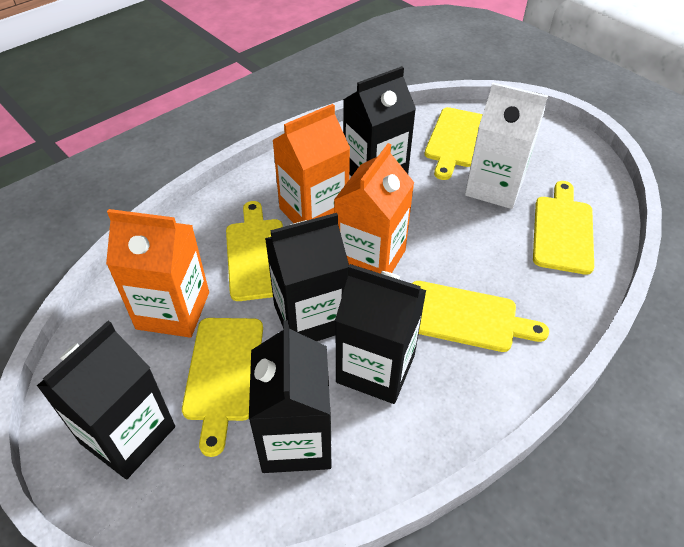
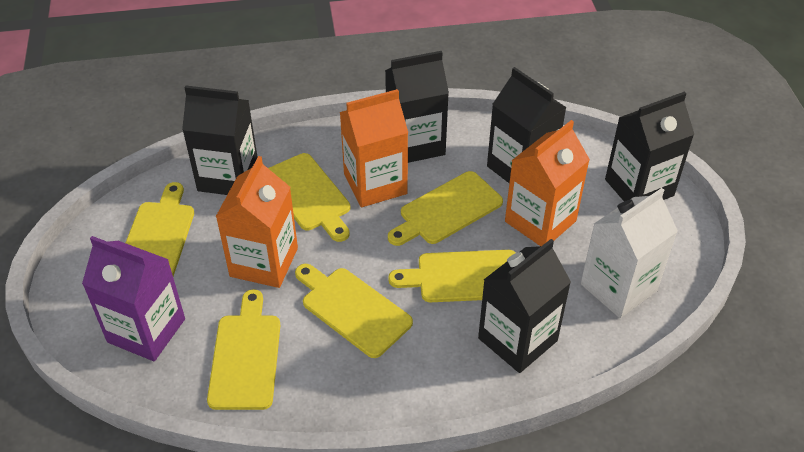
purple carton: none = 0 -> [82,236,185,361] = 1
yellow cutting board: [182,318,263,457] [226,201,283,301] [412,281,549,352] [424,107,483,180] [533,181,594,275] = 5 -> [125,182,194,276] [207,289,280,410] [268,153,350,242] [295,264,413,358] [388,171,503,246] [388,250,516,302] = 6

